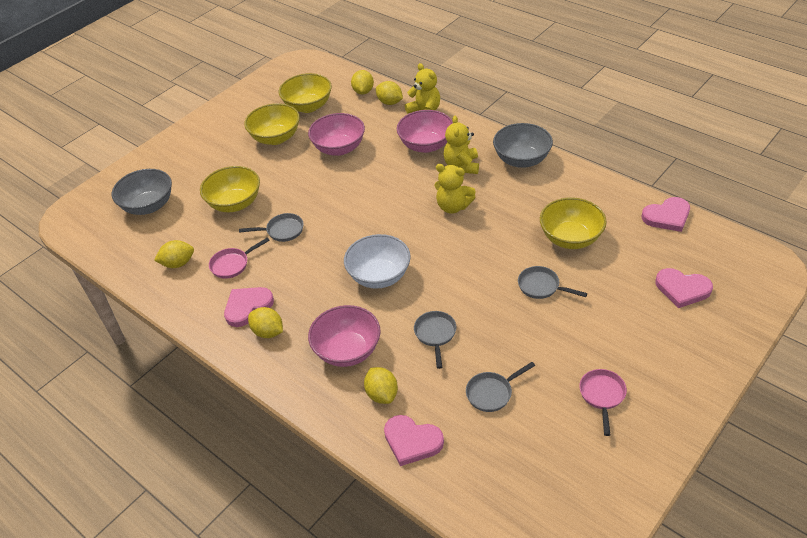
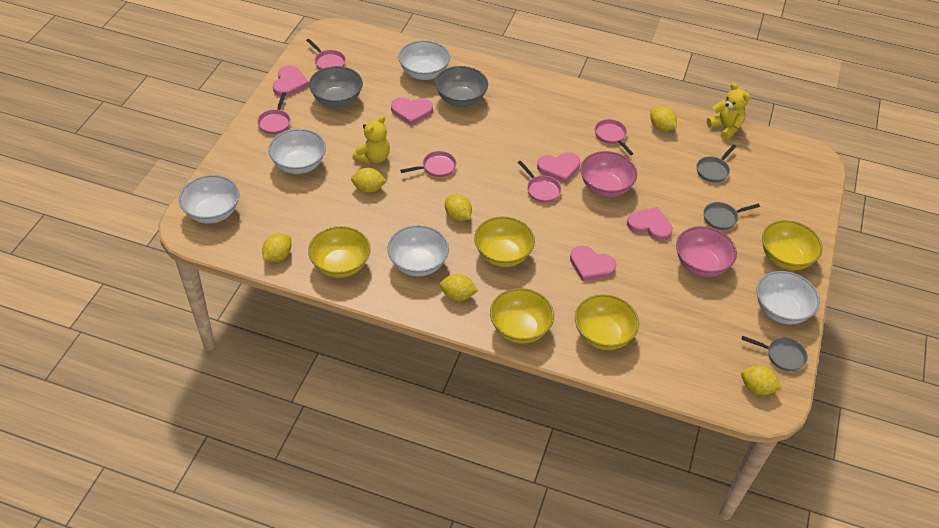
grey pan: [239,213,304,242] [414,311,456,369] [466,362,535,412] [518,266,587,299] = 4 -> [697,145,736,182] [703,202,760,230] [741,336,808,371] = 3
pink bowl: [308,113,365,156] [308,305,381,367] [397,110,453,153] = 3 -> [580,151,637,197] [676,226,737,277] = 2
pink heart: [224,287,274,327] [384,415,444,466] [642,197,690,232] [655,268,713,308] = 4 -> [273,66,309,97] [391,98,433,125] [537,152,581,183] [570,246,617,281] [627,207,673,241] = 5
pink pan: [209,238,270,279] [579,369,627,436] = 2 -> [257,92,290,134] [306,39,346,70] [400,151,456,177] [518,161,561,203] [595,119,634,155] = 5
white bowl: [344,234,411,289] = 1 -> [179,175,240,224] [268,129,326,174] [387,225,449,276] [398,40,450,80] [757,271,820,324] = 5
yellow bowl: [200,166,260,212] [244,103,300,145] [279,73,332,113] [540,197,606,249] = 4 -> [308,226,370,278] [474,216,535,267] [490,288,554,344] [575,294,639,350] [762,220,823,270] = 5
yellow lemon: [154,240,194,268] [248,307,283,338] [351,70,374,94] [364,367,398,404] [376,81,403,105] = 5 -> [262,233,292,262] [351,168,387,193] [440,274,478,301] [445,194,472,221] [650,107,677,131] [741,365,782,395] = 6
yellow teddy bear: [405,63,440,114] [434,164,476,214] [443,116,479,174] = 3 -> [353,116,390,164] [707,83,750,140] = 2

